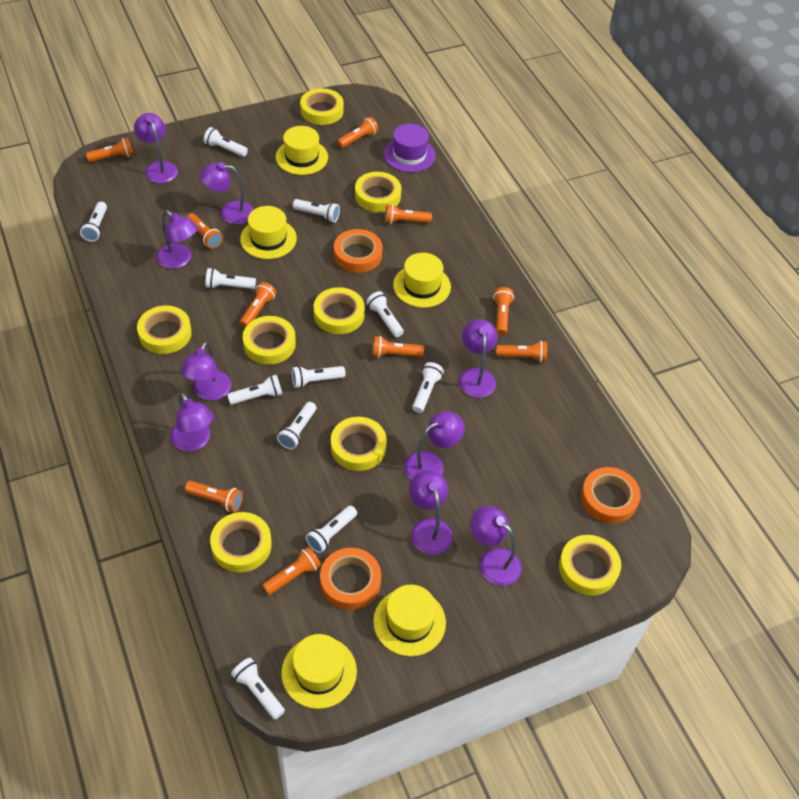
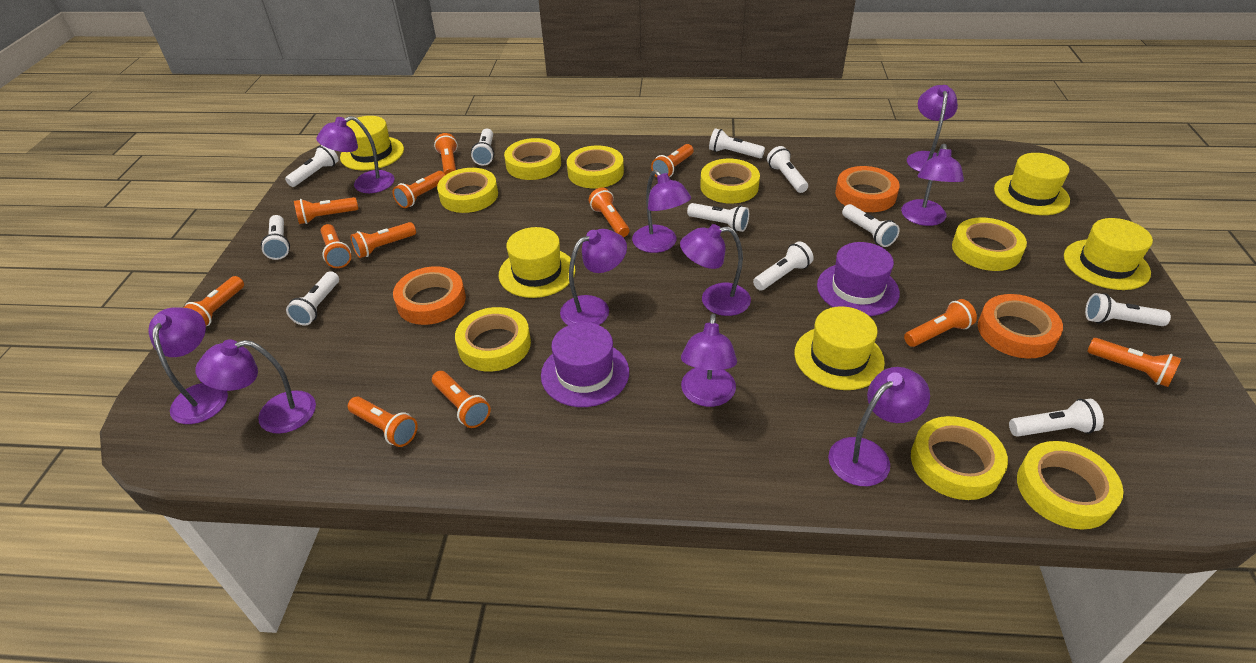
orange flashlight: [86,138,133,162] [185,481,243,512] [187,213,223,249] [240,282,277,328] [262,547,321,595] [337,117,379,148] [372,336,424,358] [385,204,432,224] [493,287,514,335] [496,341,547,363] = 10 -> [183,276,244,326] [294,197,358,224] [320,224,351,268] [348,397,418,447] [350,222,416,258] [393,171,445,208] [432,371,491,428] [434,133,458,175] [589,187,629,237] [651,144,693,177] [904,299,977,347] [1087,338,1181,387] = 12
purple hat: [384,124,436,172] = 1 -> [541,322,629,407] [817,242,900,316] = 2
purple lamp: [134,113,178,183] [156,210,198,269] [170,393,214,451] [181,342,232,401] [199,162,254,224] [404,412,465,480] [409,470,453,555] [459,319,498,398] [470,506,522,586] = 9 -> [149,307,228,424] [195,339,316,434] [316,116,394,193] [560,229,627,325] [632,170,691,253] [680,224,751,316] [681,314,737,407] [828,367,930,486] [901,144,964,226] [907,85,958,172] = 10

